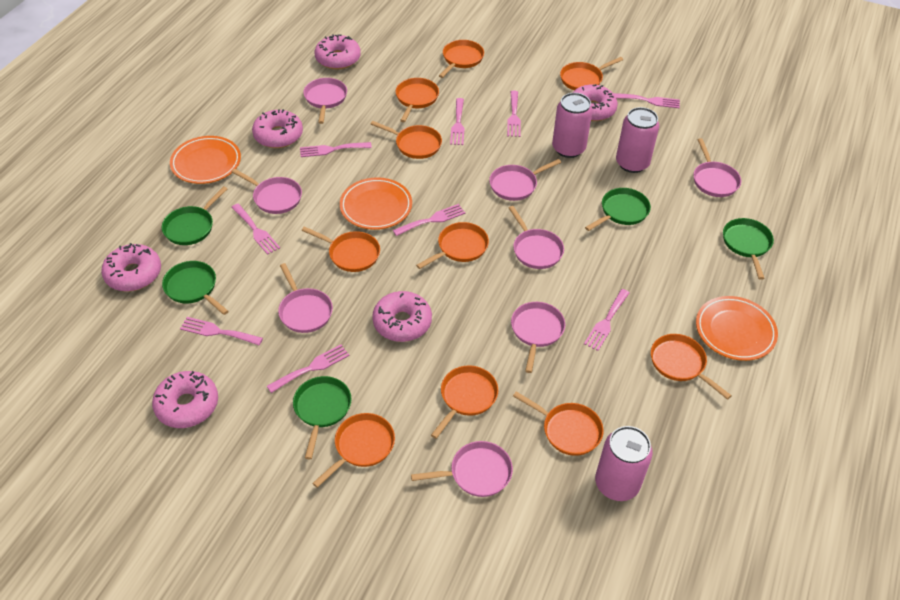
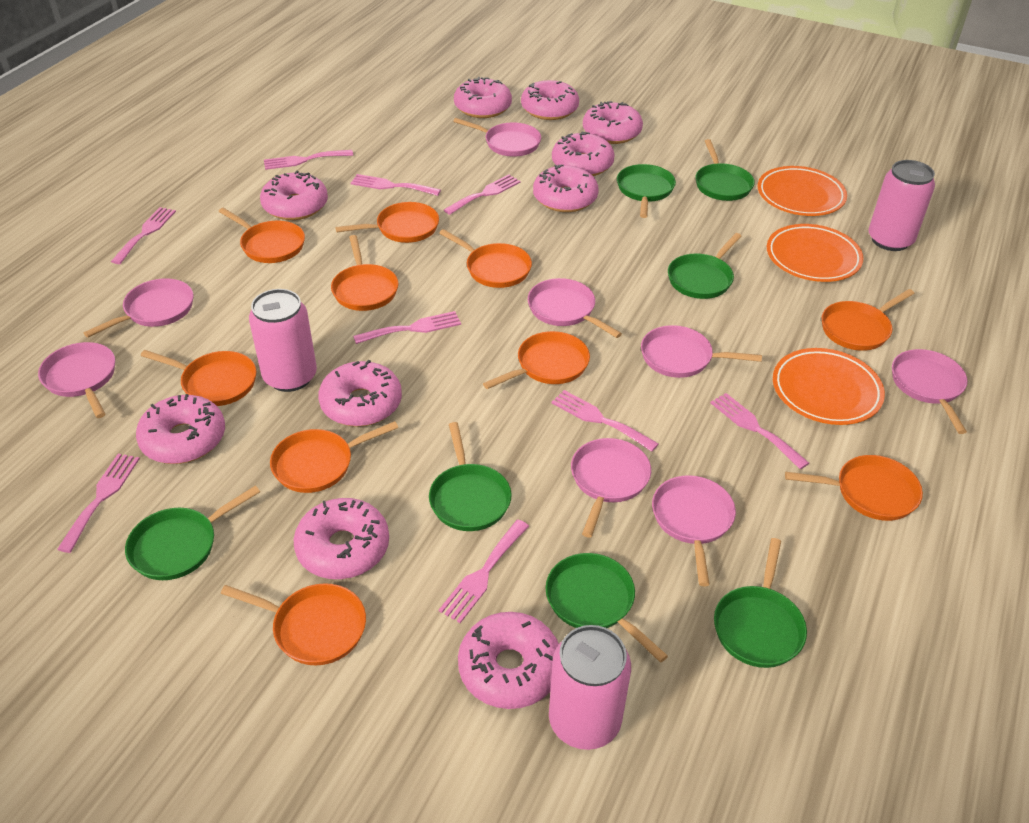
green pan: [162,186,227,245] [162,261,229,315] [293,376,351,459] [585,188,651,231] [723,218,774,280] = 5 -> [125,486,260,580] [429,422,512,531] [546,553,668,663] [617,164,676,218] [668,233,742,299] [695,139,755,201] [714,538,807,668] = 7
pink donut: [101,243,161,292] [152,371,218,428] [252,109,303,148] [315,34,361,69] [372,291,432,342] [573,84,618,121] = 6 -> [136,394,225,464] [260,171,328,220] [293,498,389,579] [318,360,402,427] [454,77,512,118] [458,612,559,709] [521,80,579,120] [533,165,599,212] [552,131,615,176] [583,101,643,144] = 10

